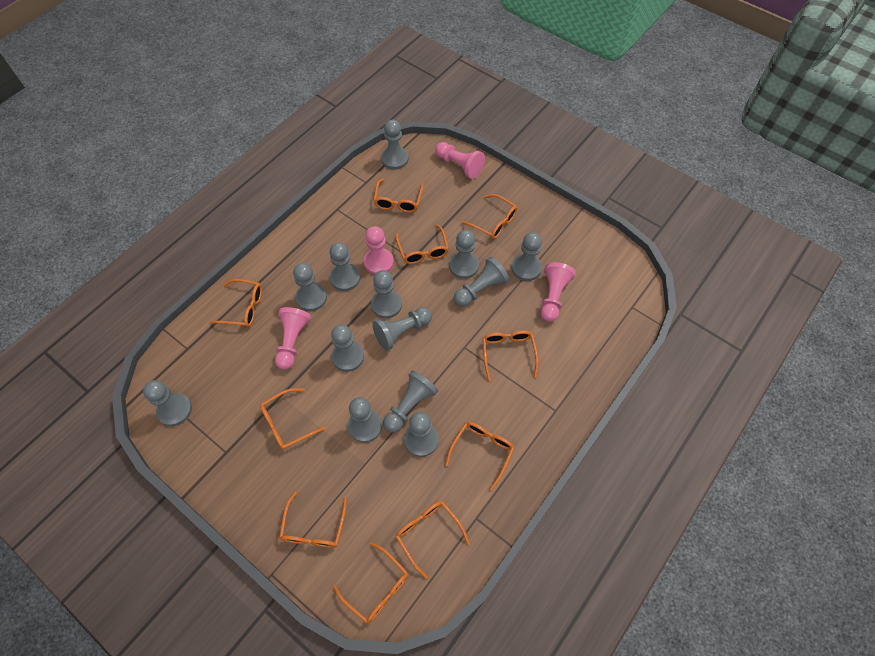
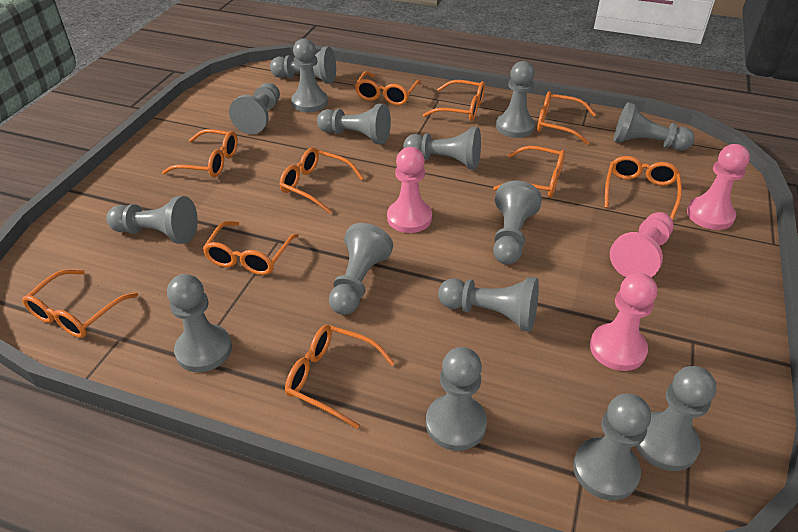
grey pawn: [143,380,192,426] [293,263,327,311] [329,242,360,291] [331,324,364,372] [348,397,382,443] [371,270,402,319] [372,307,432,351] [381,120,409,170] [383,370,438,433] [404,412,438,457] [449,230,479,279] [454,257,509,307] [512,232,542,281] = 13 -> [107,196,198,244] [167,274,232,372] [229,83,280,134] [270,47,336,84] [291,38,328,112] [317,104,391,144] [329,223,393,315] [403,127,481,169] [426,347,487,451] [438,277,539,332] [493,181,542,265] [496,61,535,138] [573,394,651,500] [614,102,695,151] [636,366,716,471] = 15

